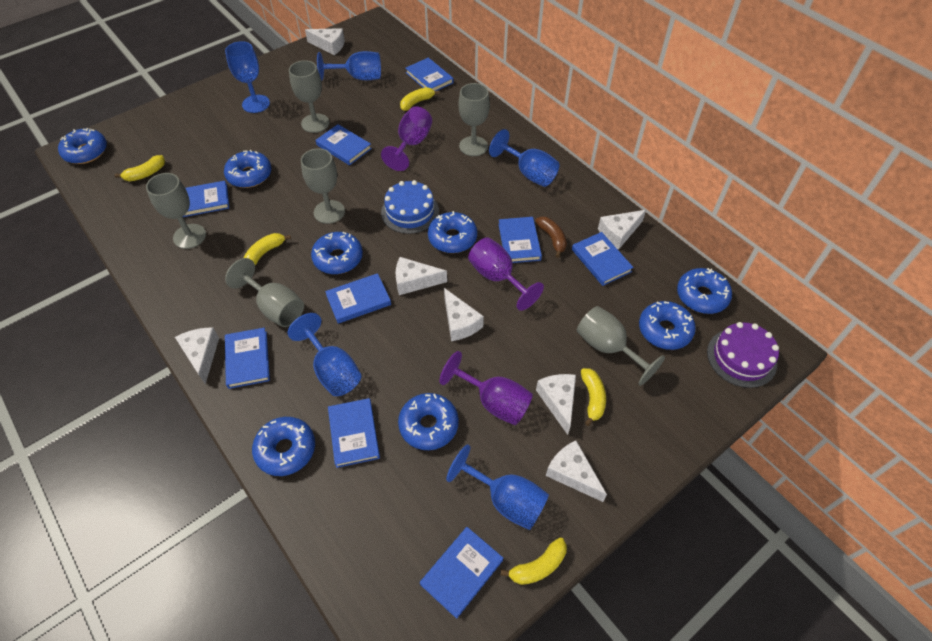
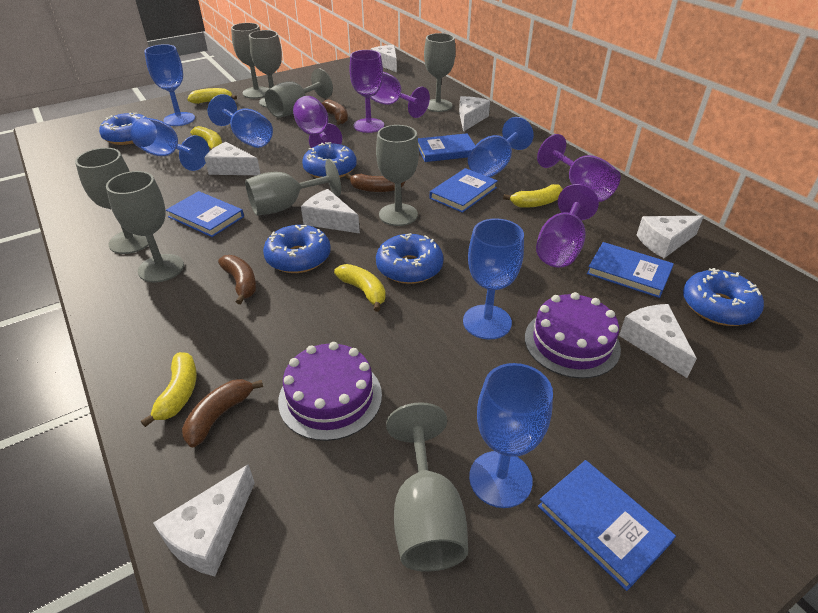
blue book: [182,181,229,217] [225,328,270,389] [316,124,372,165] [325,273,391,324] [328,398,380,468] [405,58,454,91] [420,527,503,619] [498,217,542,263] [572,232,634,286] = 9 -> [166,191,244,237] [418,133,475,162] [430,168,497,213] [538,460,676,591] [587,242,674,298] = 5
blue cake: [381,180,439,234] = 1 -> none = 0
blue donut: [58,128,107,164] [224,150,272,188] [252,417,315,476] [311,232,363,274] [398,393,459,450] [428,211,477,253] [639,301,696,350] [677,268,732,314] = 8 -> [99,112,147,145] [263,225,331,273] [302,142,357,178] [376,233,444,284] [683,268,764,326] = 5
blue goblet: [225,41,270,113] [288,313,361,396] [317,51,381,81] [446,444,549,530] [489,129,559,187] = 5 -> [131,117,209,171] [144,44,195,126] [208,94,273,148] [463,218,524,340] [468,117,534,177] [469,363,553,508] = 6
brown banana: [535,216,567,258] = 1 -> [182,379,263,447] [218,255,256,304] [322,99,348,125] [345,174,405,192] = 4
grey goblet: [146,173,206,249] [225,258,304,327] [289,60,330,133] [301,148,345,224] [459,83,490,156] [577,306,665,386] = 6 -> [75,148,148,254] [106,171,184,282] [231,23,269,99] [245,159,341,216] [249,30,282,108] [265,68,333,118] [376,125,419,226] [386,402,468,572] [424,33,456,112] = 9
purple cake: [707,322,779,388] = 1 -> [278,342,382,441] [525,292,621,379] = 2
purple goblet: [381,106,432,171] [439,351,533,425] [468,237,544,311] = 3 -> [293,96,342,148] [349,50,384,133] [370,72,430,118] [536,184,599,268] [537,134,621,202] = 5

